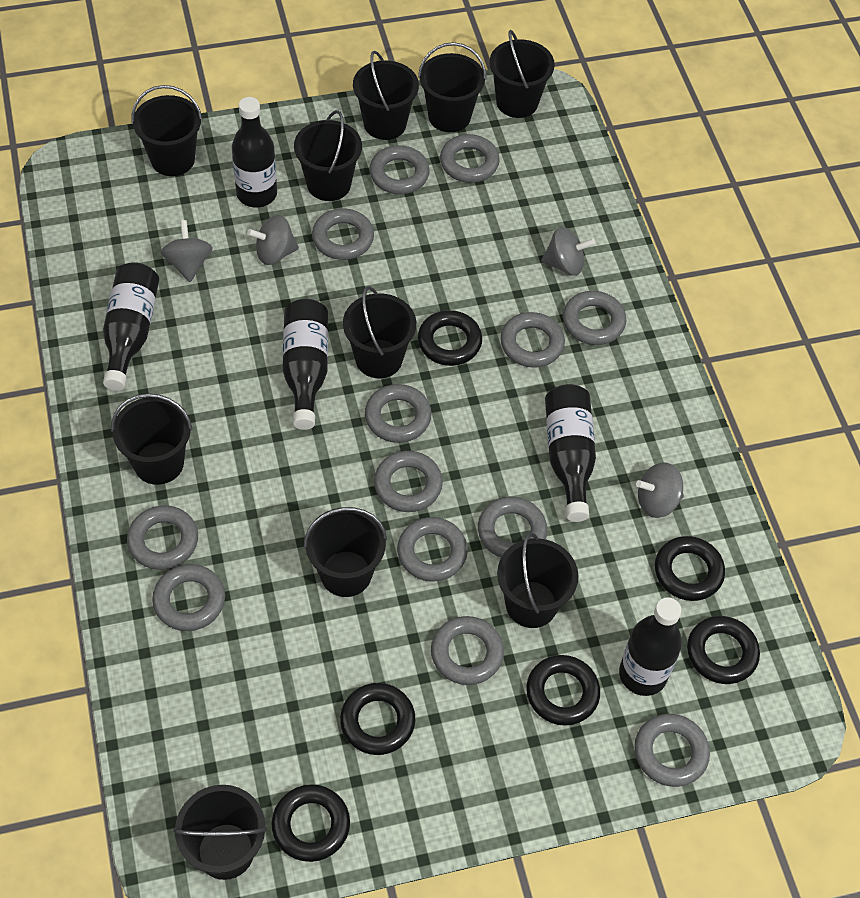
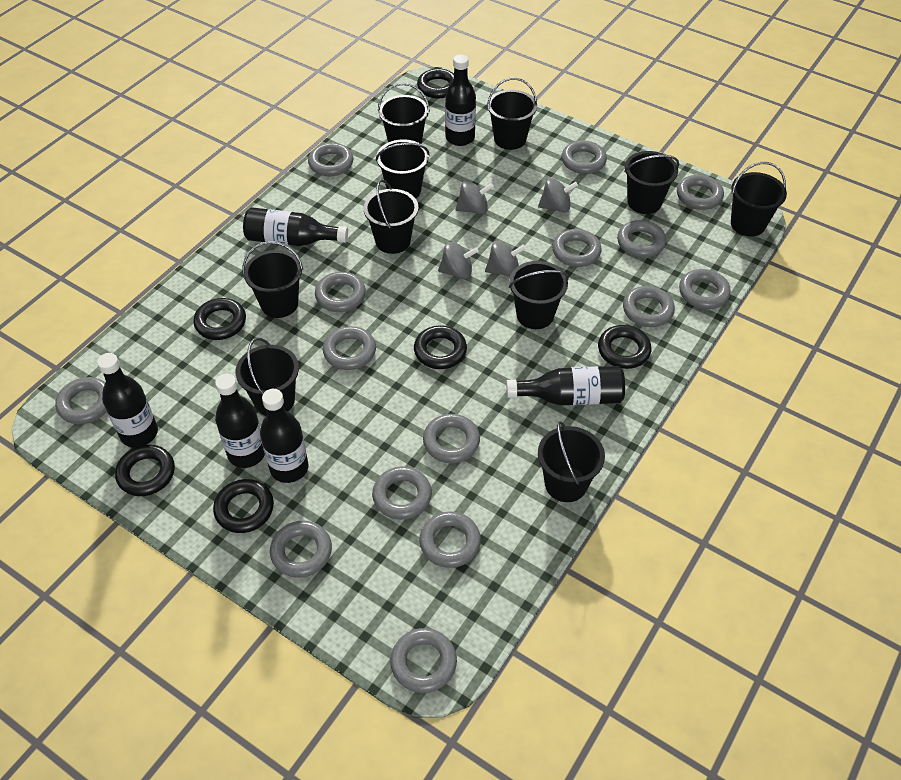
black bottle: [103,262,159,391] [232,97,277,208] [283,299,328,430] [545,384,596,522] [619,597,682,696] = 5 -> [97,353,158,447] [215,373,265,468] [243,207,348,246] [260,389,308,483] [445,54,476,146] [506,366,625,405] = 6
grey ring: [127,505,198,570] [152,564,225,631] [312,208,374,260] [365,384,432,443] [369,145,430,194] [374,451,443,512] [397,517,468,582] [431,616,504,685] [440,134,500,183] [478,497,547,558] [500,312,565,368] [563,291,626,345] [634,714,710,787] = 13 -> [55,377,107,424] [270,521,332,578] [308,143,353,176] [315,272,366,312] [323,326,376,370] [372,466,432,520] [390,628,457,693] [419,511,481,568] [423,414,480,463] [552,229,602,267] [561,140,607,174] [617,220,666,258] [623,286,675,327] [677,175,724,210] [679,269,731,309] = 15

